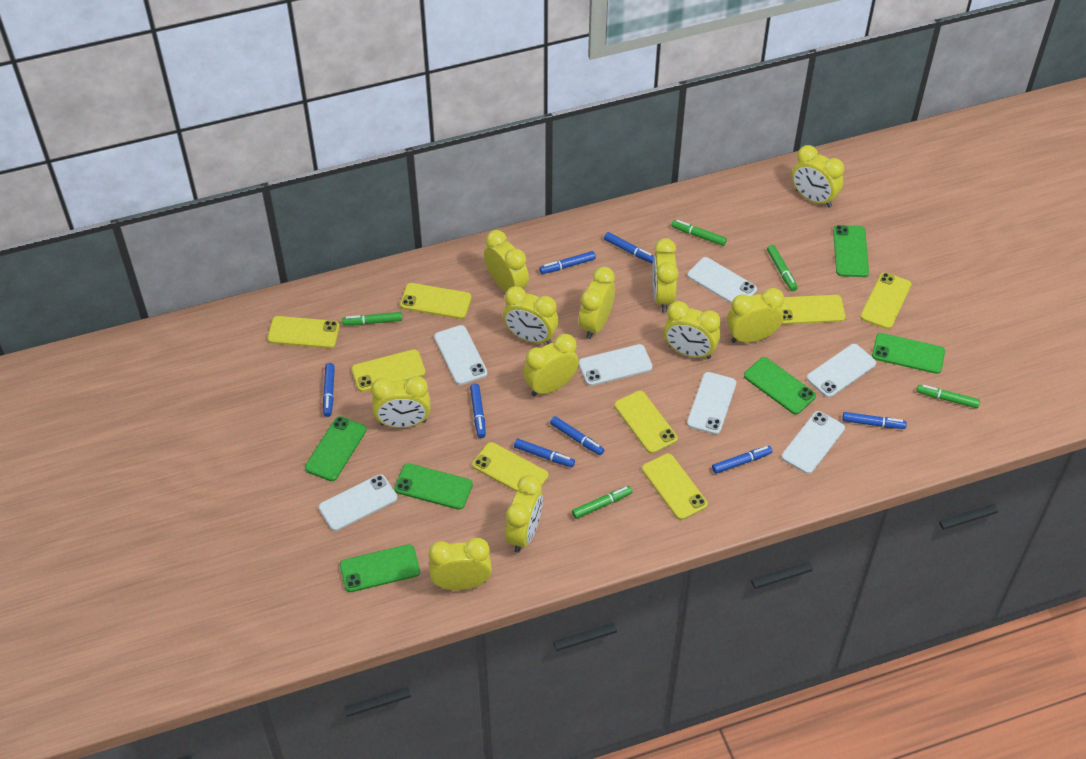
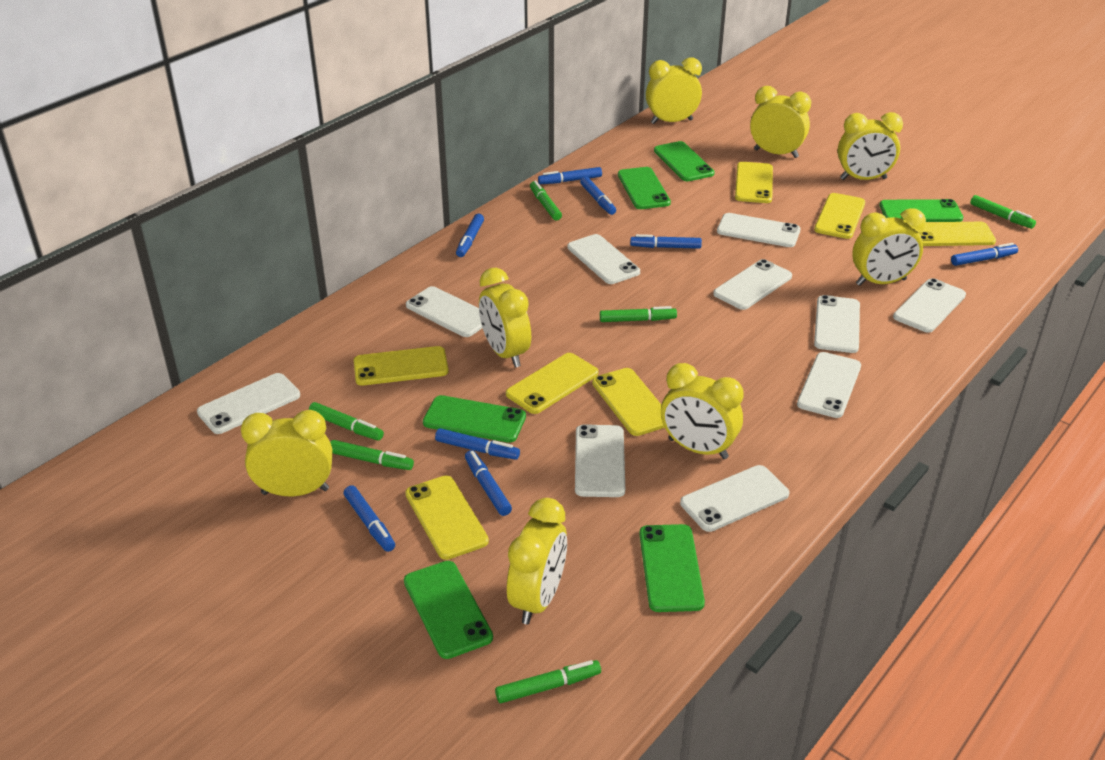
green marker: [342,312,403,326] [572,486,632,519] [671,220,727,246] [767,245,798,291] [917,385,980,408] = 5 -> [309,402,384,441] [330,440,414,470] [495,660,601,703] [530,180,562,221] [600,306,677,322] [970,195,1036,229] = 6
white phone: [319,474,397,531] [434,325,487,385] [579,344,653,386] [687,372,736,434] [688,257,757,304] [781,411,845,474] [807,344,876,398] = 7 -> [197,373,300,434] [406,286,482,337] [568,234,640,284] [575,425,625,497] [680,465,789,532] [713,259,792,310] [717,213,801,247] [797,352,861,418] [814,295,860,353] [893,278,966,333] = 10
yellow clock: [371,376,430,428] [429,538,492,590] [484,230,529,292] [503,286,559,344] [505,475,543,553] [523,334,579,396] [579,267,615,339] [652,238,678,312] [664,301,721,359] [727,288,784,343] [792,145,844,208] = 11 -> [241,410,333,496] [479,268,531,368] [507,498,567,624] [646,57,702,124] [661,363,744,459] [750,86,811,158] [837,112,903,180] [852,208,926,286] = 8
yellow phone: [267,316,340,348] [352,349,426,392] [400,283,471,319] [472,442,548,492] [614,391,678,454] [642,453,708,520] [781,295,846,325] [860,272,911,329] = 8 -> [354,346,449,385] [405,476,489,560] [506,353,598,414] [592,368,665,436] [735,162,773,203] [814,193,865,239] [915,222,996,246] = 7

